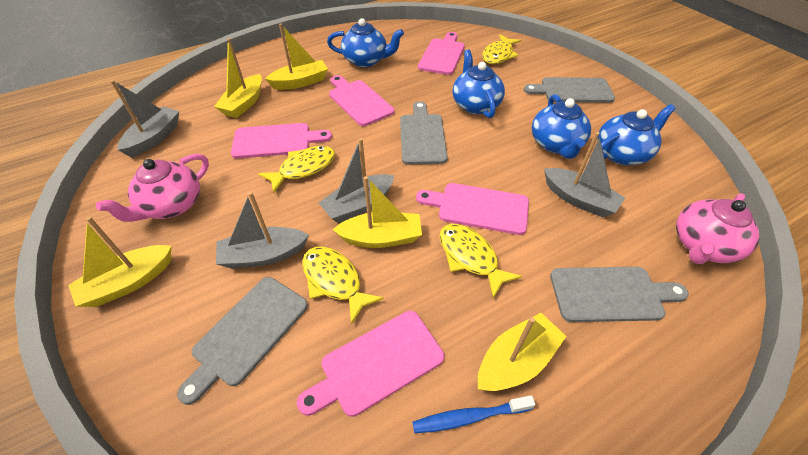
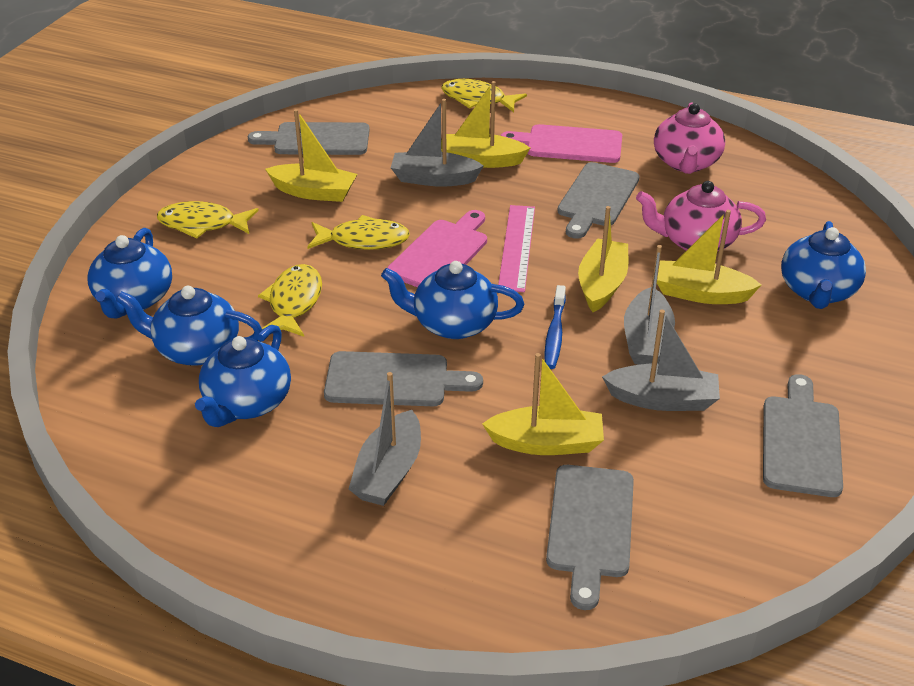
blue teapot: [327,18,404,67] [453,49,505,118] [532,94,591,159] [598,104,676,165] = 4 -> [88,228,172,319] [116,286,262,366] [195,325,291,427] [381,261,524,339] [781,221,866,309] = 5
grey cutting board: [177,277,308,405] [400,101,448,165] [524,77,615,103] [550,267,689,322] = 4 -> [248,122,370,155] [324,351,483,406] [546,465,634,610] [557,162,639,239] [763,374,843,497] = 5
pink cutting board: [231,123,332,159] [297,311,444,417] [329,75,394,126] [416,183,529,235] [418,32,465,75] = 5 -> [387,210,487,287] [501,124,622,163] = 2
pink ruler: none = 0 -> [498,205,535,292] = 1

